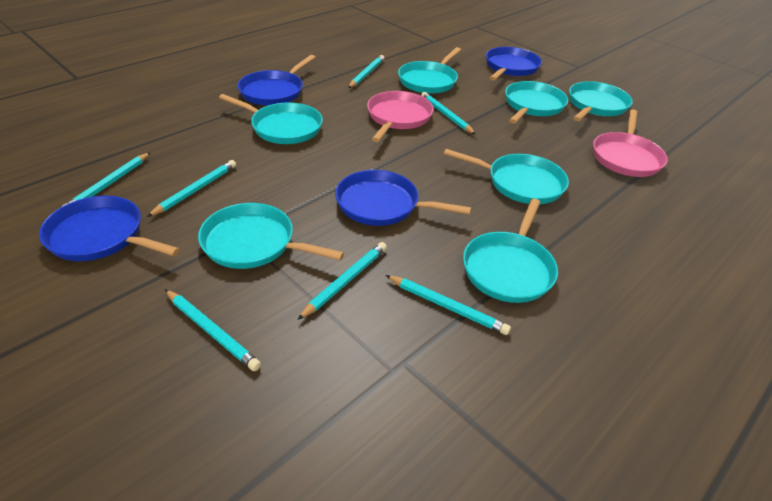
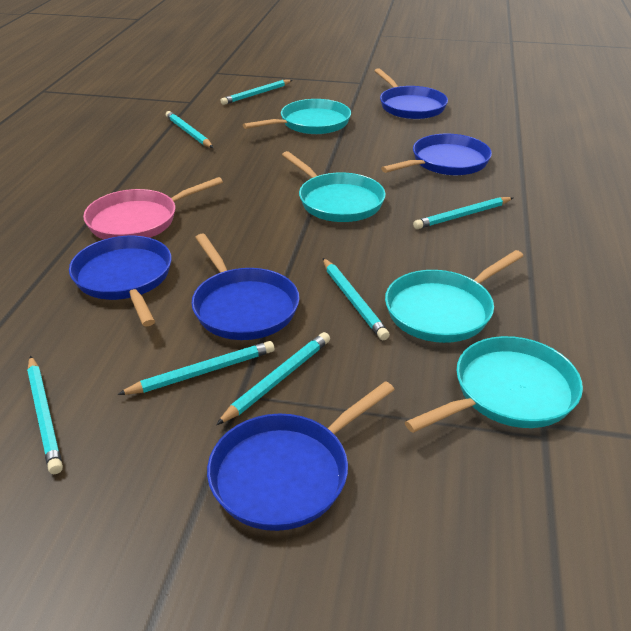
blue pan: [39,195,180,261] [237,55,316,106] [335,170,471,226] [486,47,542,81] = 4 -> [69,236,172,326] [191,234,299,340] [207,381,395,531] [374,68,448,119] [381,134,492,175] = 5
pink pan: [367,91,434,142] [593,109,668,177] = 2 -> [83,177,223,240] = 1
turquoise pan: [198,203,344,269] [219,94,323,144] [398,47,461,94] [444,149,569,204] [463,199,558,303] [505,81,568,124] [569,81,633,121] = 7 -> [243,99,351,134] [282,151,386,222] [385,250,523,343] [405,336,583,433] = 4

